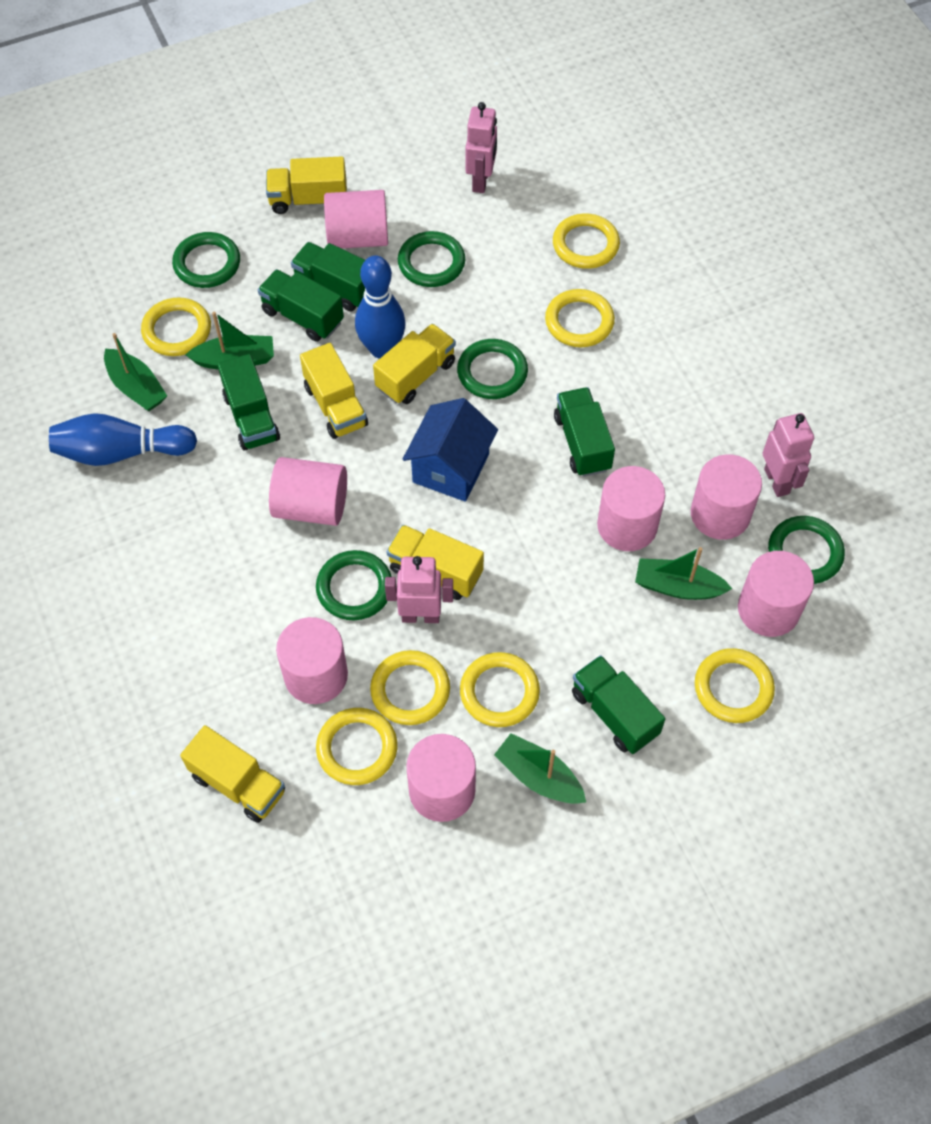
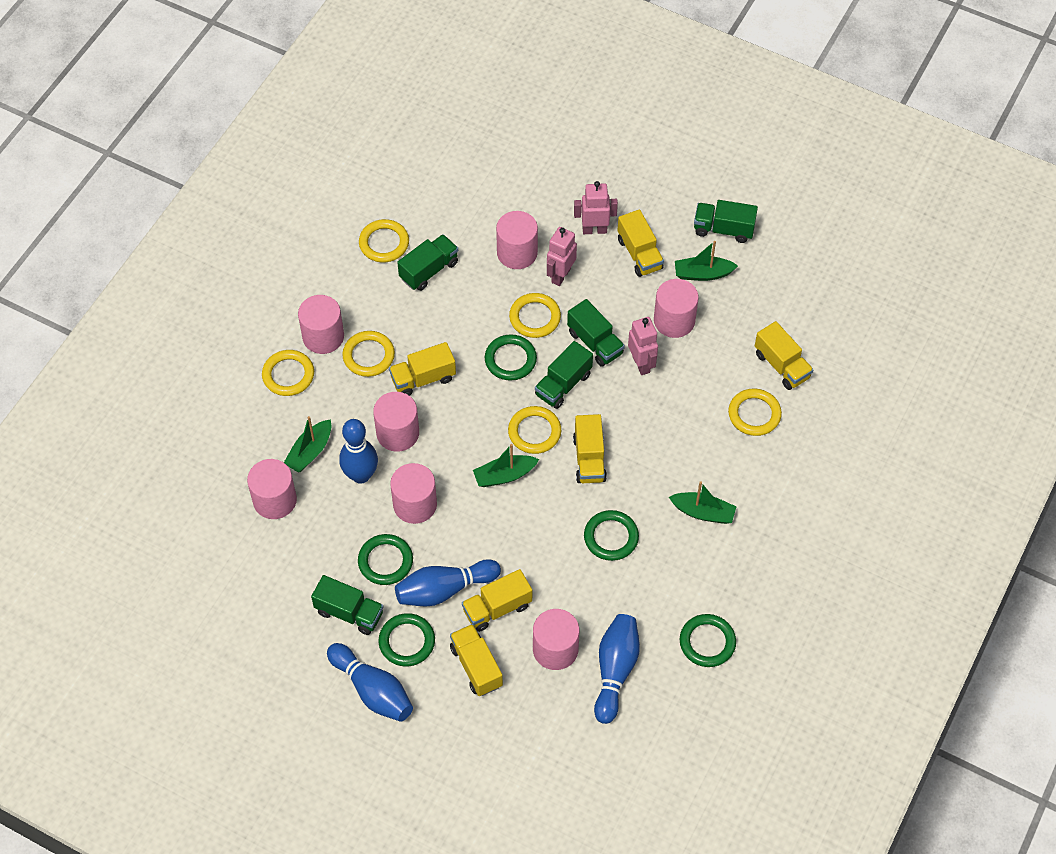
blue bowling pin: [49,413,197,466] [355,256,406,359] = 2 -> [327,643,413,722] [339,419,378,484] [395,559,501,606] [594,614,640,724] = 4
blue house: [403,398,498,502] = 1 -> none = 0
yellow ring: [141,297,211,356] [316,708,397,785] [370,650,450,725] [460,652,540,727] [545,289,615,347] [553,214,620,269] [695,648,775,723] = 7 -> [262,350,314,396] [342,331,395,377] [359,219,409,262] [508,406,561,454] [509,293,561,338] [728,388,782,436] = 6
yellow truck: [180,725,285,823] [266,156,347,214] [300,343,368,439] [373,324,456,404] [387,525,484,600] = 5 -> [389,342,456,396] [450,624,503,696] [462,569,532,632] [573,414,607,483] [617,210,664,277] [755,321,813,390] = 6

